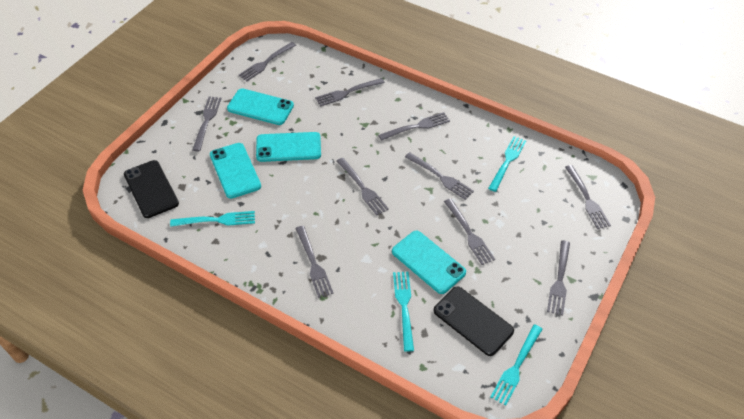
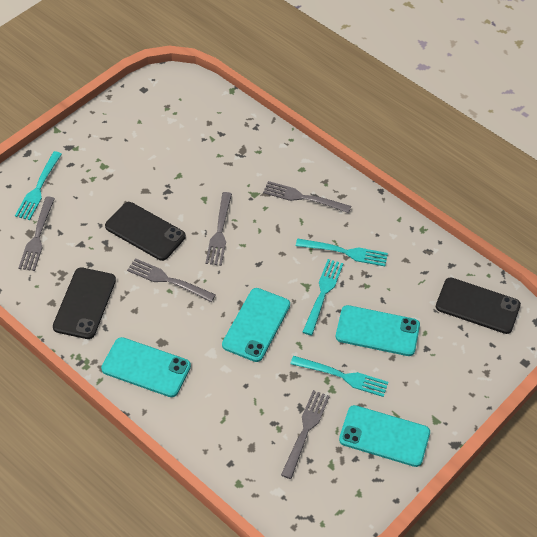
black phone: [124,160,179,218] [434,286,514,356] = 2 -> [53,268,116,339] [105,202,186,261] [436,277,521,334] = 3
grey fork: [192,97,222,151] [238,42,296,81] [295,226,334,298] [315,78,385,107] [337,158,389,216] [378,112,450,141] [405,152,474,200] [444,198,495,265] [547,240,570,316] [565,165,611,229] = 10 -> [19,197,55,271] [127,258,216,302] [205,192,232,266] [263,181,351,213] [281,390,330,479] = 5

